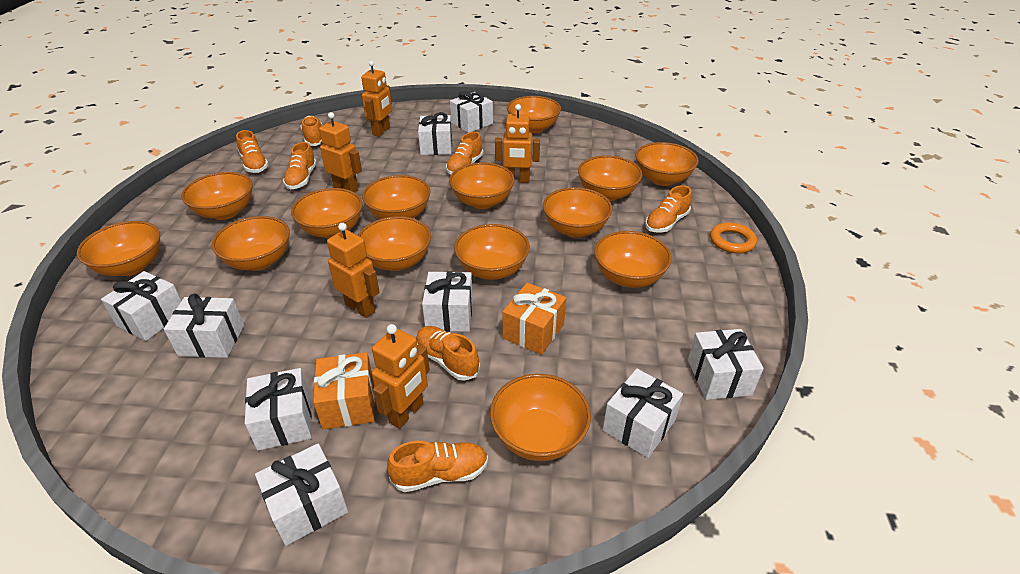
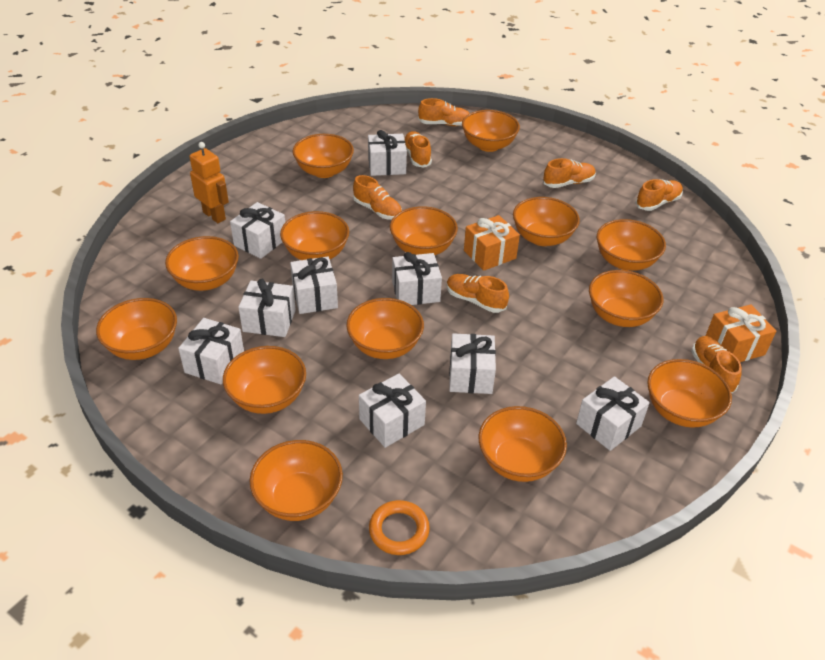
orange robot: [319,112,362,193] [327,223,380,318] [361,61,392,137] [372,324,430,429] [495,104,540,183] = 5 -> [190,142,229,223] = 1

